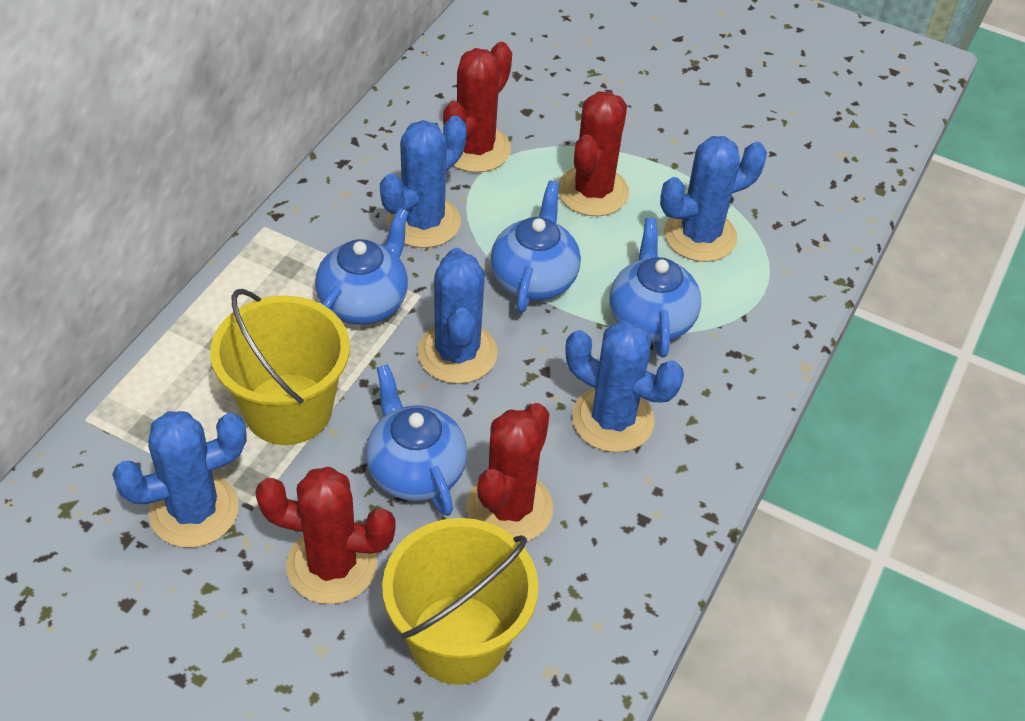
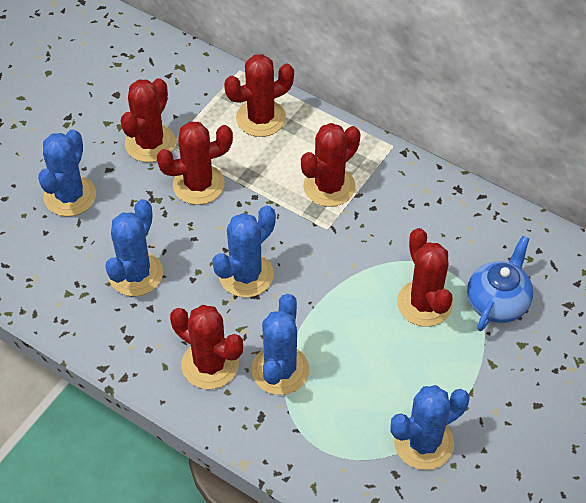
blue teapot: [315,208,409,325] [366,364,467,516] [491,181,581,313] [610,218,701,358] = 4 -> [467,236,533,331] = 1
red cactus: [255,467,396,604] [443,42,512,173] [466,403,553,542] [558,91,629,216] = 4 -> [121,78,176,162] [156,121,233,205] [170,305,243,389] [224,54,294,137] [301,123,361,207] [397,228,453,327] = 6
yellow bucket: [210,289,350,445] [382,518,539,685] = 2 -> none = 0

